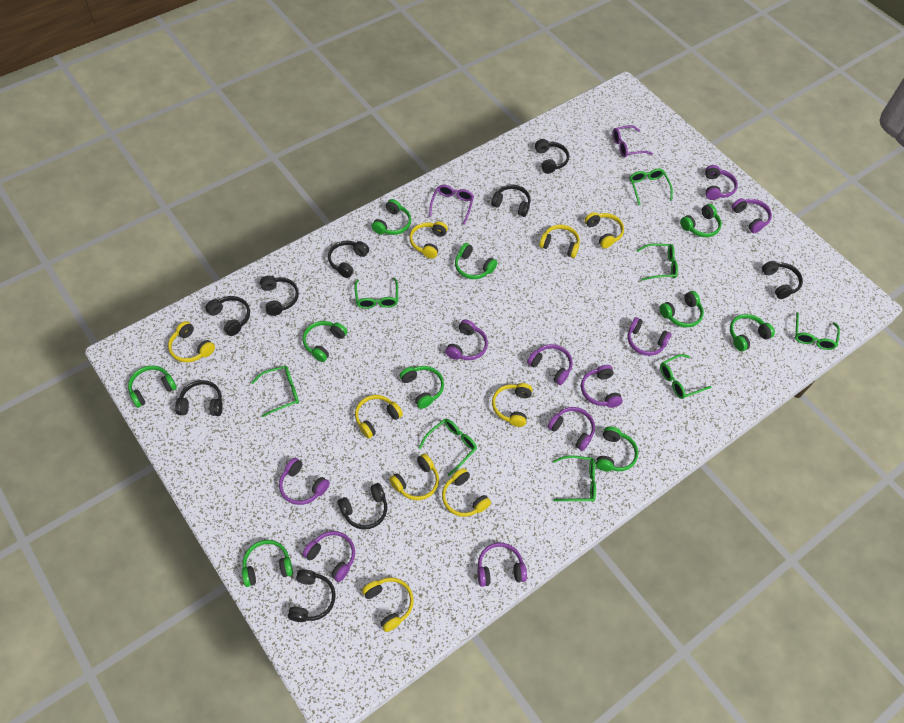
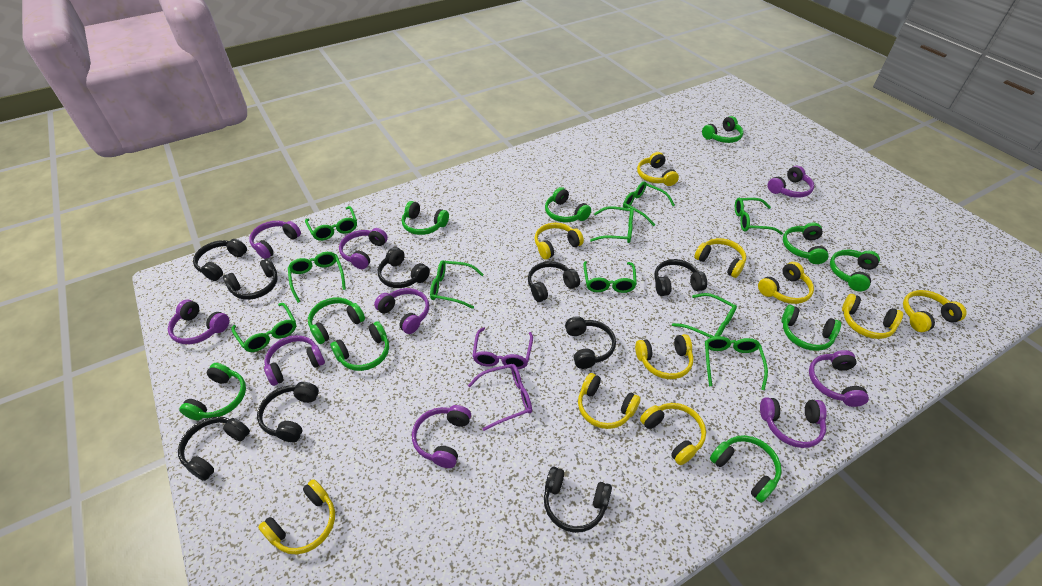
green glasses: [251,366,299,417] [354,278,398,309] [419,419,477,476] [553,456,596,502] [630,169,673,205] [636,243,678,281] [660,354,711,399] [795,312,840,350] = 8 -> [231,303,296,352] [288,252,346,303] [305,206,357,241] [430,260,484,309] [583,261,637,293] [590,206,634,243] [623,181,675,226] [672,293,737,338] [705,336,768,390] [735,198,783,235] = 10
purple headphones: [279,458,330,505] [302,531,355,582] [445,319,488,360] [477,543,527,587] [527,344,573,385] [548,407,595,451] [581,365,623,408] [628,317,672,356] [705,165,738,200] [731,198,772,233] = 10 -> [168,300,229,344] [249,221,301,259] [264,335,325,386] [339,228,388,269] [374,288,429,334] [412,405,471,468] [760,397,827,448] [768,166,814,198] [809,350,869,407] = 9
yellow headphones: [168,321,215,362] [355,395,403,439] [362,577,414,632] [389,453,439,500] [409,221,448,259] [442,468,491,517] [492,383,533,427] [539,225,580,258] [585,212,624,248] = 9 -> [258,479,335,554] [534,223,584,259] [578,373,641,429] [635,334,693,379] [637,152,679,186] [640,403,706,465] [694,238,746,278] [758,262,814,304] [842,294,903,339] [903,290,967,332] = 10

